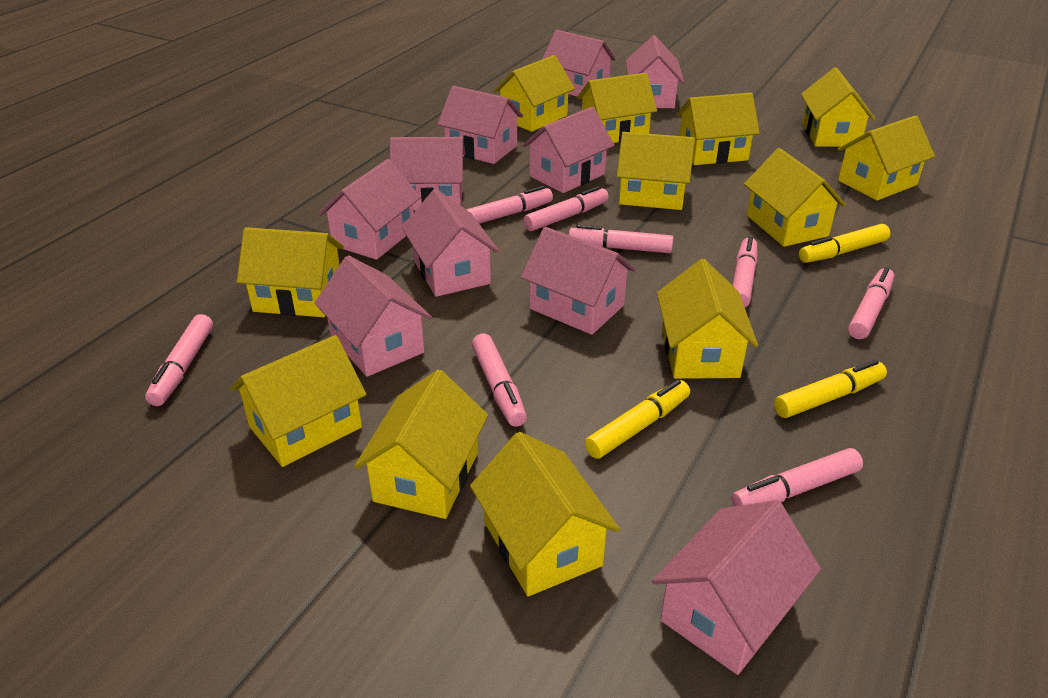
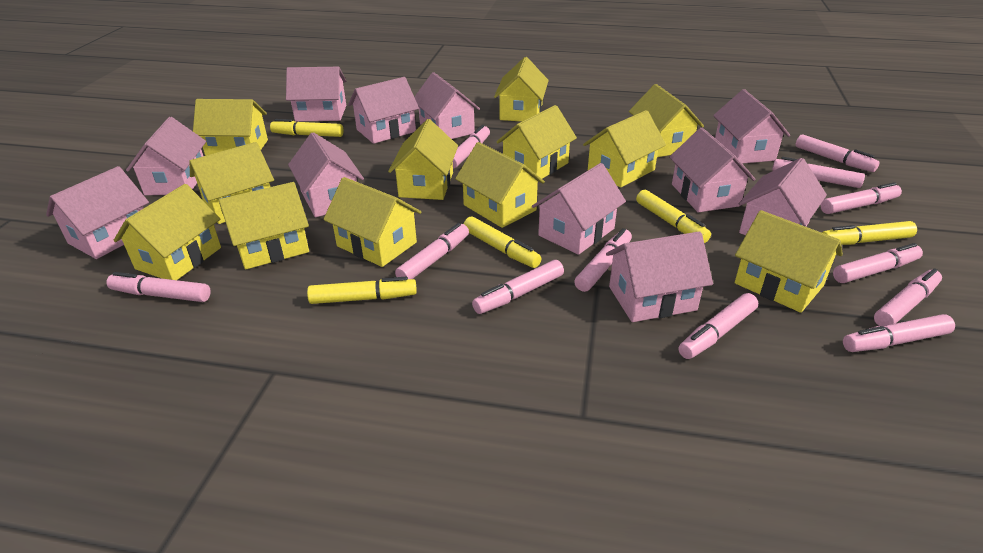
pink house: [315,255,432,377] [318,159,421,260] [390,137,466,211] [402,189,499,297] [438,86,523,164] [521,227,635,335] [522,107,615,193] [542,30,616,97] [626,35,684,108] [652,500,821,675] = 10 -> [46,166,149,259] [126,117,206,195] [286,67,347,122] [288,132,364,217] [348,77,419,144] [414,72,480,139] [532,163,626,255] [606,232,713,322] [669,128,756,212] [713,89,790,164] [739,158,827,235] = 11
pink marker: [145,314,213,406] [466,186,553,224] [472,333,527,427] [523,186,609,231] [569,224,674,253] [732,448,863,506] [733,236,757,308] [848,267,894,339] = 8 -> [106,272,210,302] [395,223,469,279] [453,125,490,169] [472,260,564,314] [574,228,632,292] [679,293,758,359] [772,157,865,188] [795,134,879,172] [820,182,902,214] [833,243,923,283] [843,314,955,352] [874,268,942,326] = 12
yellow marker: [585,380,690,459] [774,360,887,418] [799,224,890,263] = 3 -> [270,119,344,137] [307,277,417,304] [464,216,541,268] [636,190,711,243] [822,221,917,245] = 5

